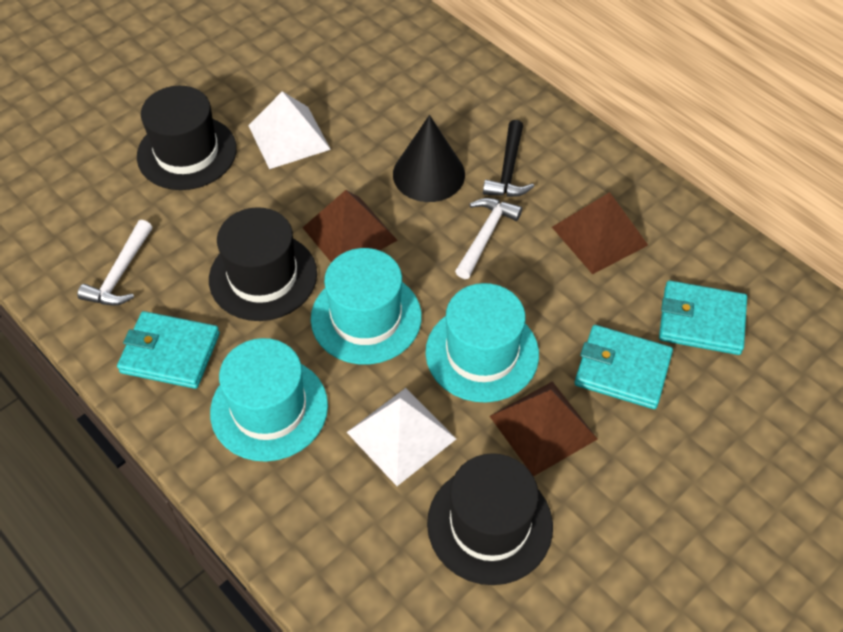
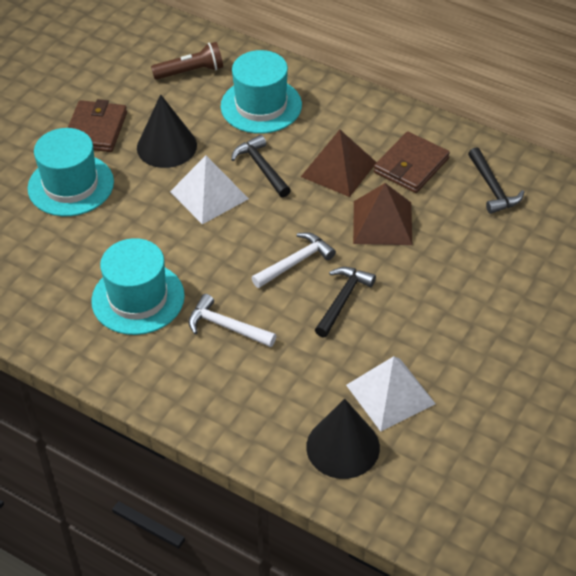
black cone: [393,115,465,202] = 1 -> [137,94,197,168] [306,399,380,479] = 2
black hammer: [483,120,534,197] = 1 -> [231,135,291,197] [315,267,376,338] [468,147,524,214] = 3
black hat: [137,86,237,190] [209,207,317,321] [427,453,553,585] = 3 -> none = 0
brown flashlight: none = 0 -> [151,42,223,80] = 1
brown pyramid: [302,190,398,262] [489,381,597,477] [552,192,648,274] = 3 -> [301,130,376,197] [353,183,412,245] = 2
brown wallet: none = 0 -> [68,99,127,152] [374,132,450,193] = 2
turquoise wallet: [117,311,220,389] [575,325,673,409] [659,280,747,355] = 3 -> none = 0

